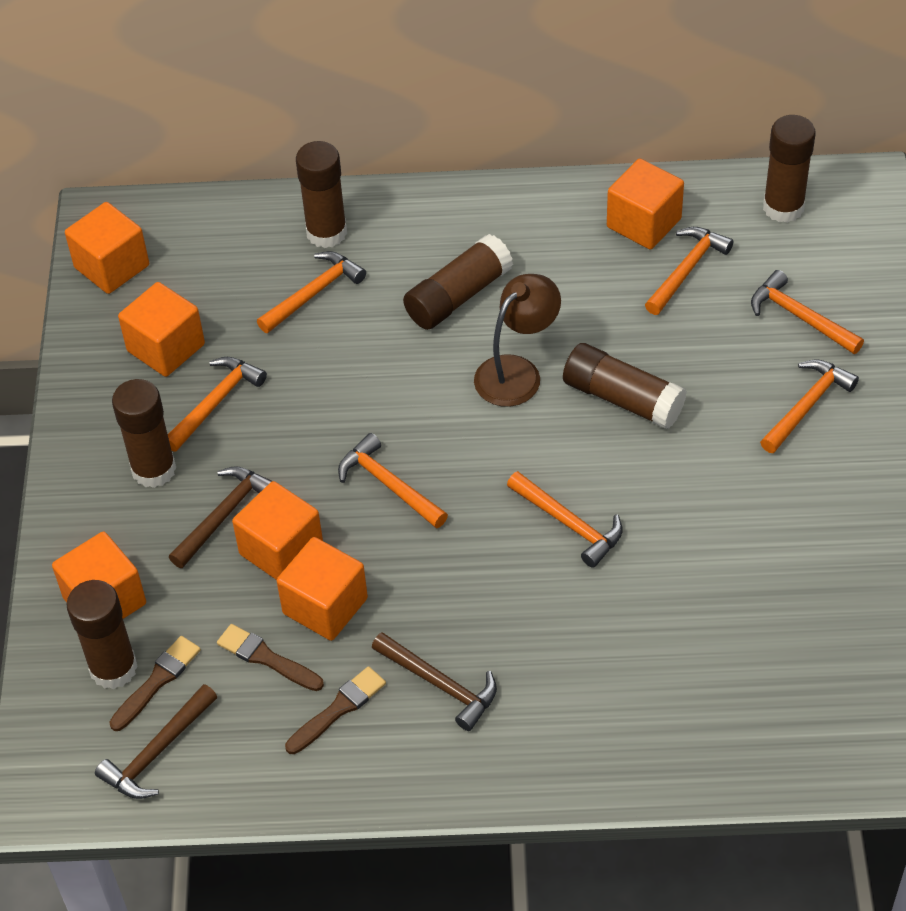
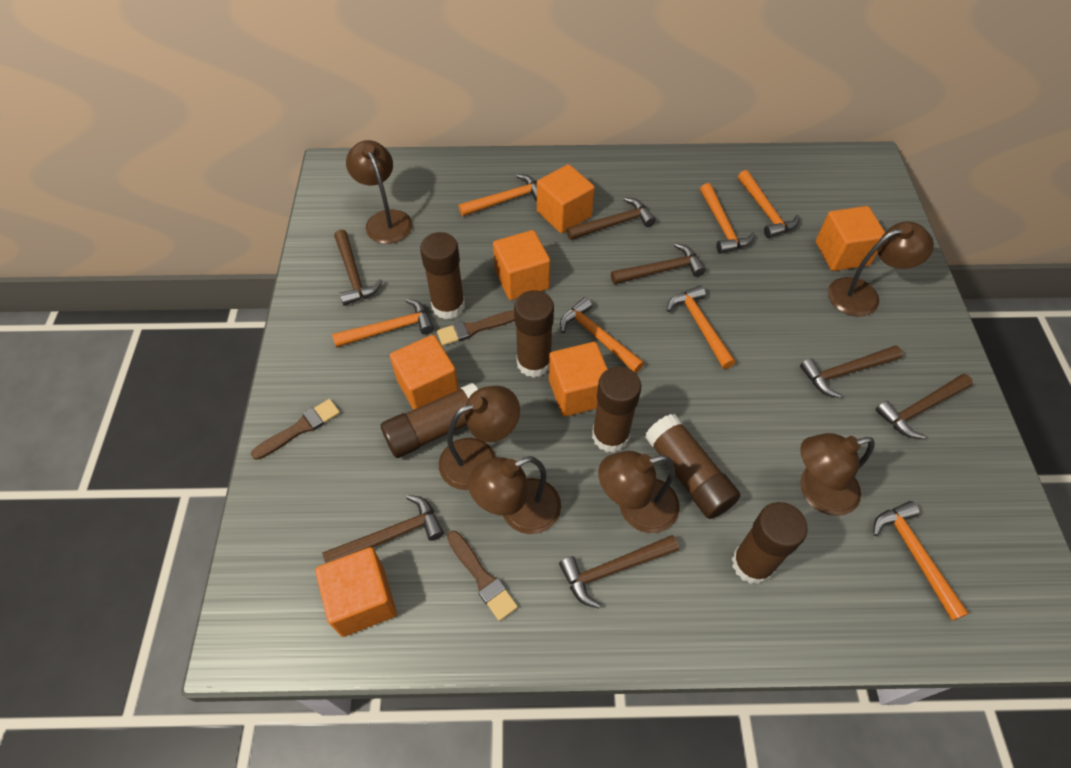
brown hammer: [95,684,217,799] [169,466,272,568] [372,632,497,731] = 3 -> [322,495,444,563] [334,229,383,306] [559,535,679,608] [566,197,656,240] [611,243,706,285] [800,345,903,398] [875,374,973,439] = 7
brown lamp: [474,274,561,407] = 1 -> [346,140,413,244] [439,386,520,490] [468,456,561,534] [598,451,680,533] [800,433,875,516] [828,221,934,317] = 6

